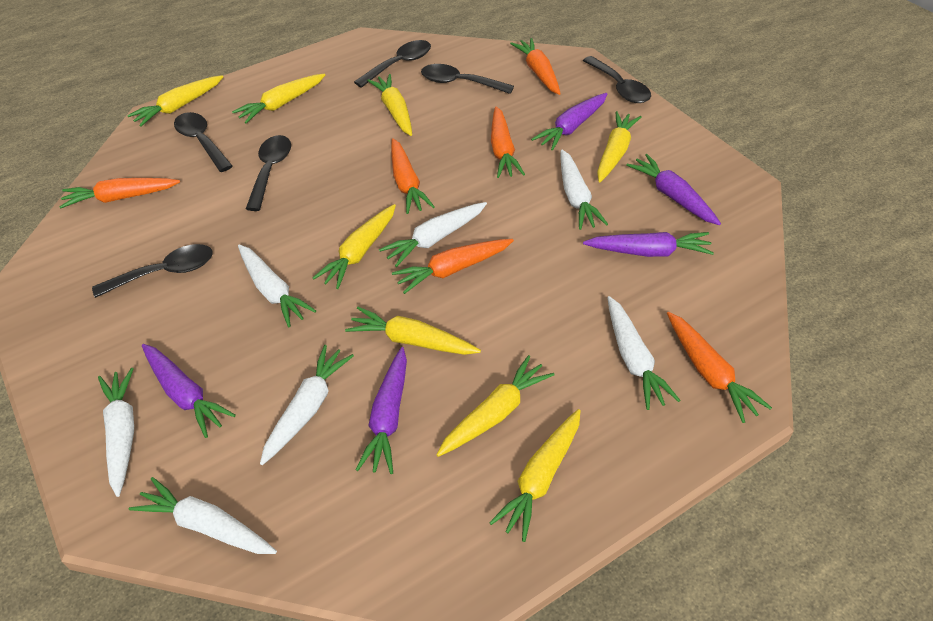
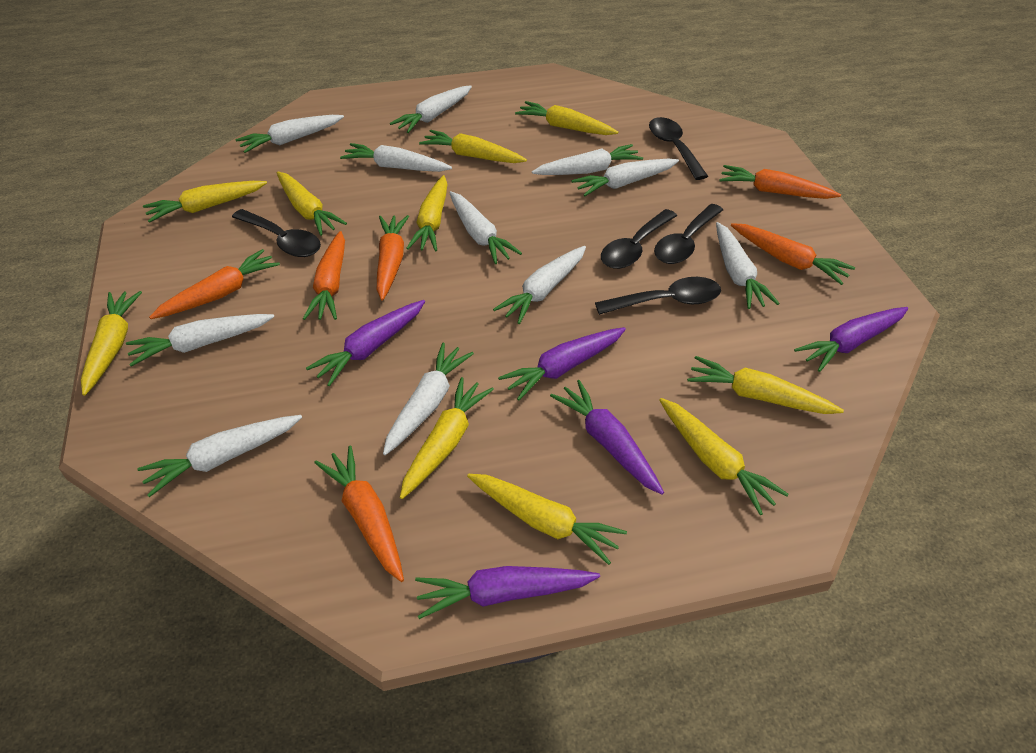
black spoon: [92,244,213,298] [174,112,233,172] [246,135,291,211] [354,40,431,88] [421,64,514,94] [583,56,651,103] = 6 -> [232,209,321,257] [595,277,721,315] [601,209,677,269] [649,117,708,180] [654,204,723,264] = 5
white carrot: [98,368,134,497] [129,477,277,554] [238,245,316,327] [260,345,354,465] [379,202,487,267] [560,150,608,230] [607,296,681,410] = 7 -> [126,314,274,367] [137,415,302,497] [236,115,344,153] [340,143,452,172] [383,343,474,455] [390,85,472,133] [449,191,522,264] [493,246,586,324] [532,144,643,175] [571,159,679,197] [716,222,780,309] = 11
yellow carrot: [127,75,223,127] [232,74,325,123] [313,204,396,289] [345,307,481,355] [367,74,412,136] [436,355,554,457] [489,409,581,542] [597,111,642,182] = 8 -> [81,291,142,396] [143,181,267,223] [277,172,347,236] [400,377,494,499] [406,175,448,251] [419,130,527,163] [467,474,627,565] [515,101,618,135] [659,398,789,515] [687,356,844,414] = 10

